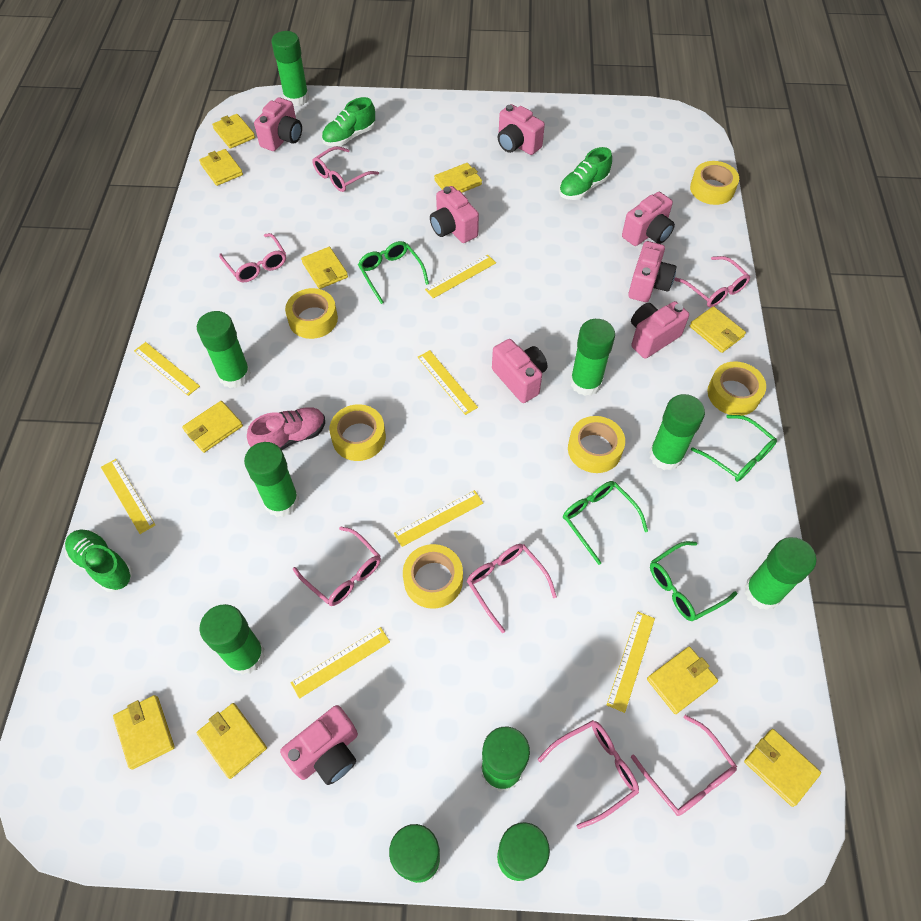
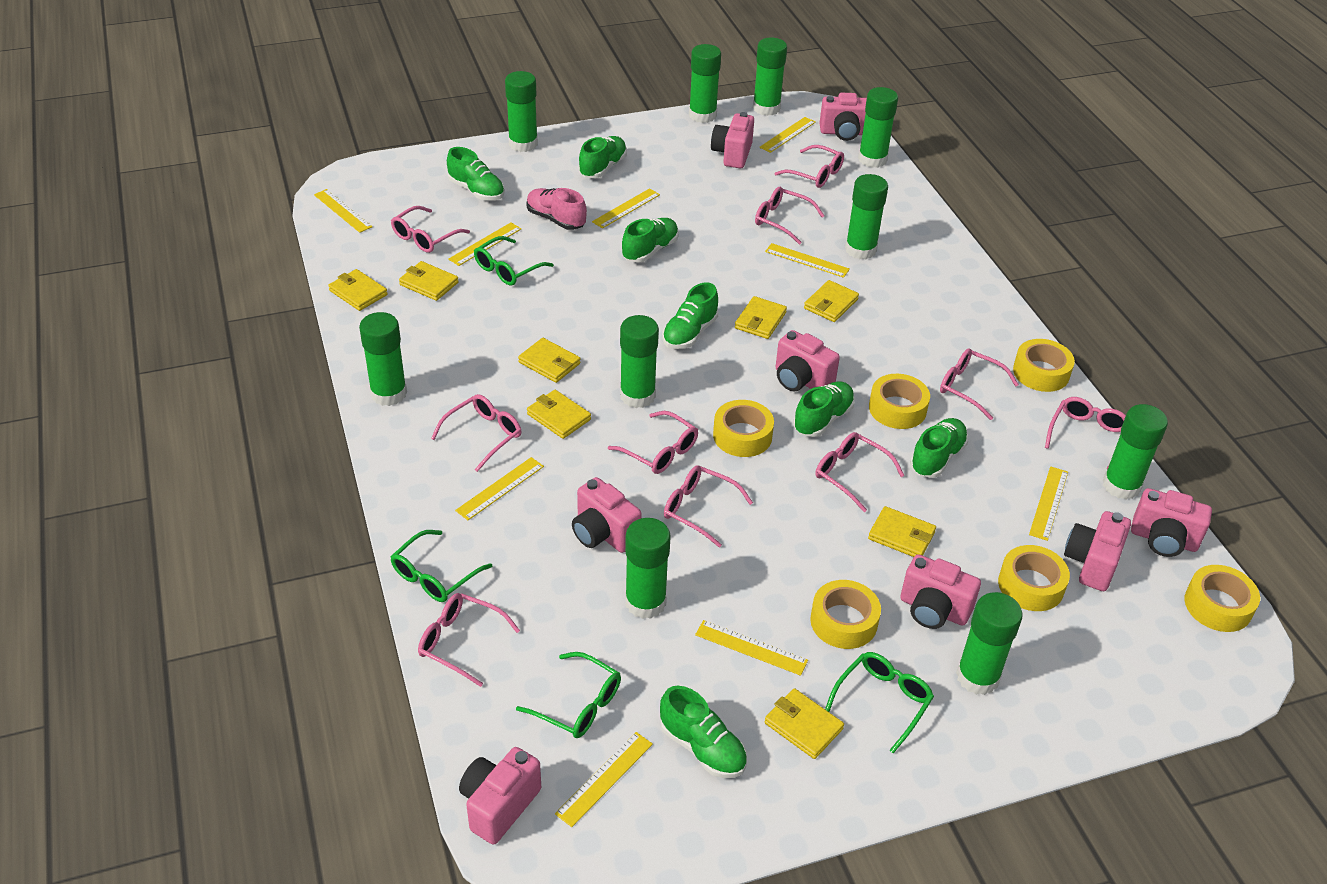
green shoe: [65,530,132,592] [322,97,375,147] [559,147,612,200] = 3 -> [447,147,505,201] [579,136,627,178] [622,218,679,262] [660,686,747,778] [662,282,718,349] [793,381,855,437] [910,418,968,478] = 7
pink glasses: [219,233,286,282] [293,526,381,606] [312,146,379,192] [467,544,557,633] [538,720,639,829] [631,715,737,816] [674,256,750,307] = 7 -> [391,206,470,253] [418,593,520,687] [431,394,522,472] [608,411,698,474] [664,465,753,548] [755,187,825,245] [775,145,844,188] [815,432,905,512] [940,348,1019,420] [1045,397,1126,469] = 10
yellow ruler: [101,459,155,534] [134,342,200,396] [291,627,390,699] [394,490,483,547] [417,350,478,415] [425,254,496,299] [607,612,655,713] = 7 -> [314,189,373,233] [448,223,521,266] [455,457,544,520] [555,732,653,827] [592,188,660,228] [695,620,808,676] [759,117,816,153] [765,243,850,278] [1029,466,1068,541] = 9
yellow wallet: [113,695,175,770] [182,401,243,453] [197,703,267,779] [199,149,243,186] [212,114,255,149] [301,247,348,289] [434,163,482,193] [647,646,718,714] [690,306,746,353] [744,729,821,807] = 10 -> [328,269,388,311] [399,261,459,301] [518,338,581,383] [527,390,591,439] [735,296,787,339] [764,688,844,759] [804,280,859,322] [868,506,936,557] = 8

